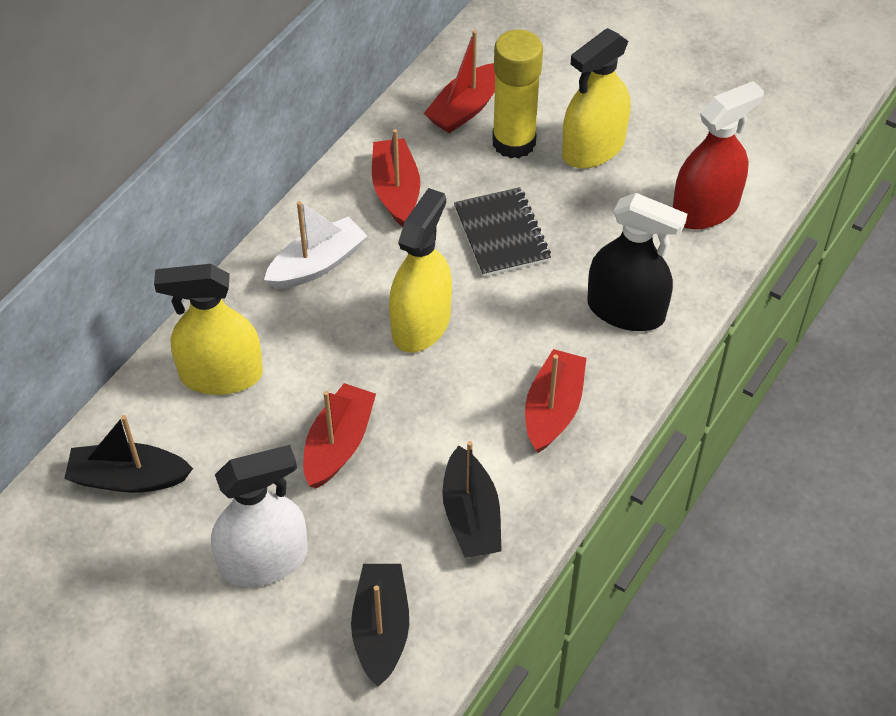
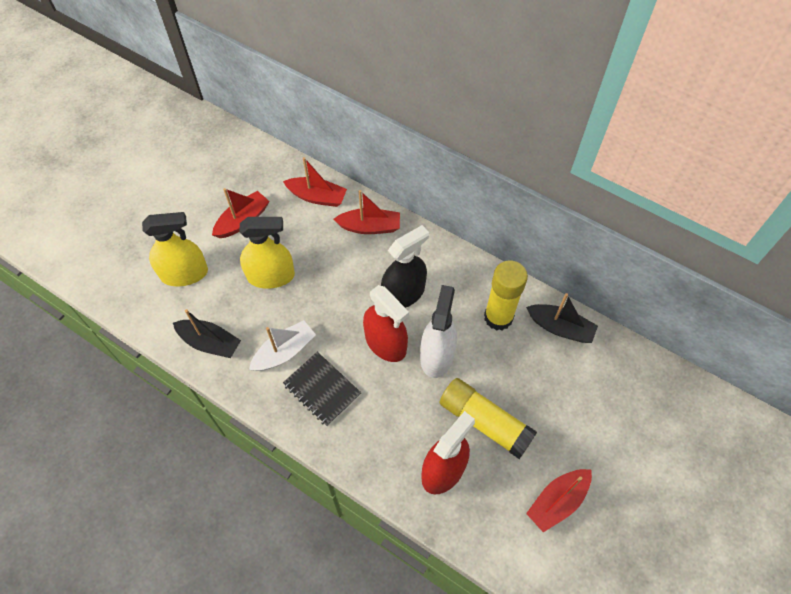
black boat: [64,415,193,493] [351,564,409,687] [442,441,502,557] = 3 -> [173,309,241,358] [526,293,598,343] = 2
red spray bottle: [673,81,764,229] = 1 -> [363,285,409,362] [422,411,475,494] = 2
yellow glue stick: [492,29,543,159] = 1 -> [440,378,537,459] [484,260,528,331] = 2
yellow spray bottle: [154,264,263,395] [389,188,452,353] [562,28,630,169] = 3 -> [142,212,208,286] [240,217,295,289] = 2

